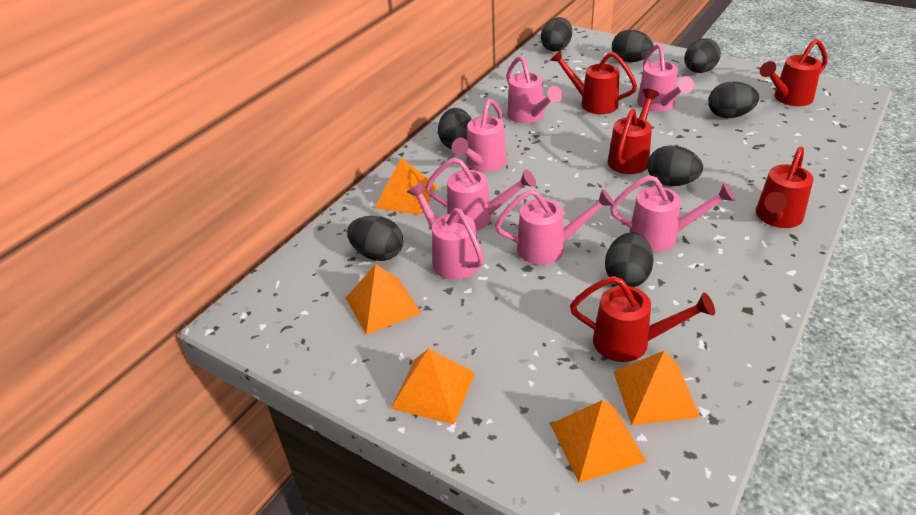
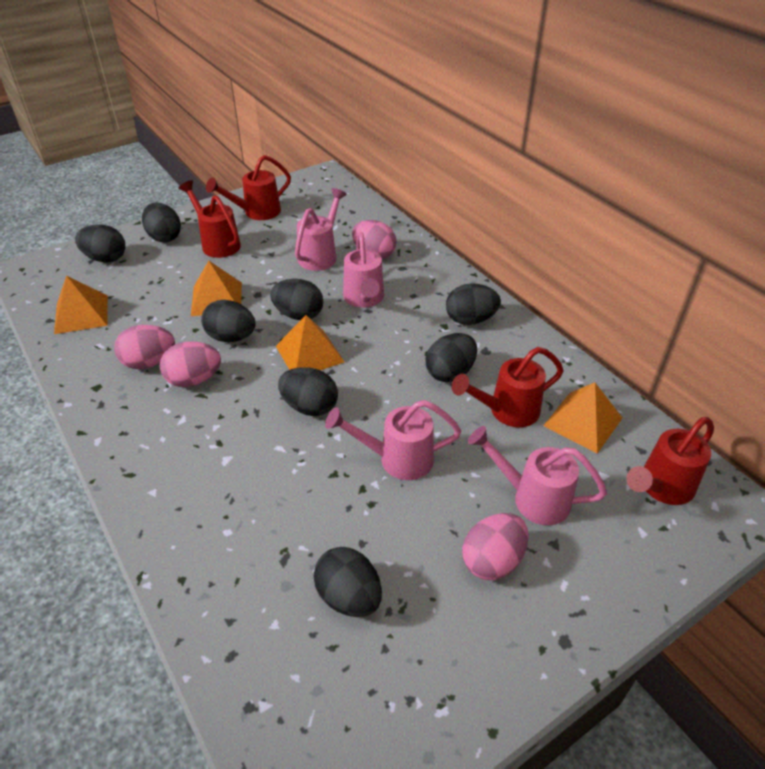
orange pyramid: [346,264,421,335] [375,158,437,215] [391,348,475,424] [550,400,647,483] [613,351,700,425] = 5 -> [54,276,108,334] [191,261,242,316] [276,315,344,370] [543,383,622,454] = 4
pink egg: none = 0 -> [114,325,175,369] [160,342,221,387] [352,220,397,259] [462,513,529,580] = 4
pink watering can: [407,182,484,280] [425,158,536,230] [452,99,506,172] [495,189,615,265] [506,56,563,123] [610,175,735,252] [637,44,694,112] = 7 -> [295,188,347,271] [325,400,461,480] [343,232,384,308] [468,426,607,525] = 4
red watering can: [550,50,637,114] [570,276,715,362] [608,89,659,174] [756,147,814,228] [760,39,828,106] = 5 -> [179,180,241,258] [206,155,291,220] [452,347,564,427] [627,417,714,505] = 4

